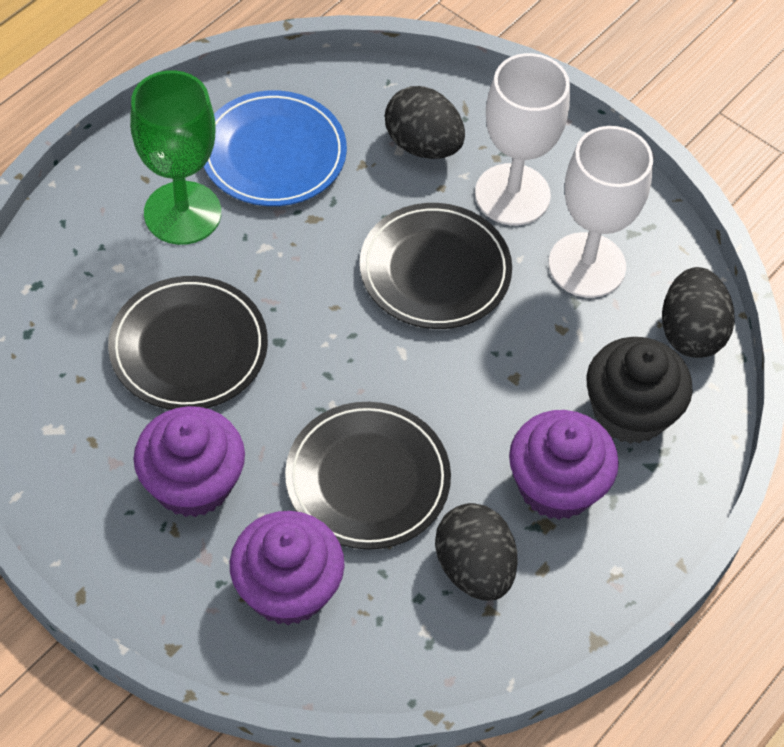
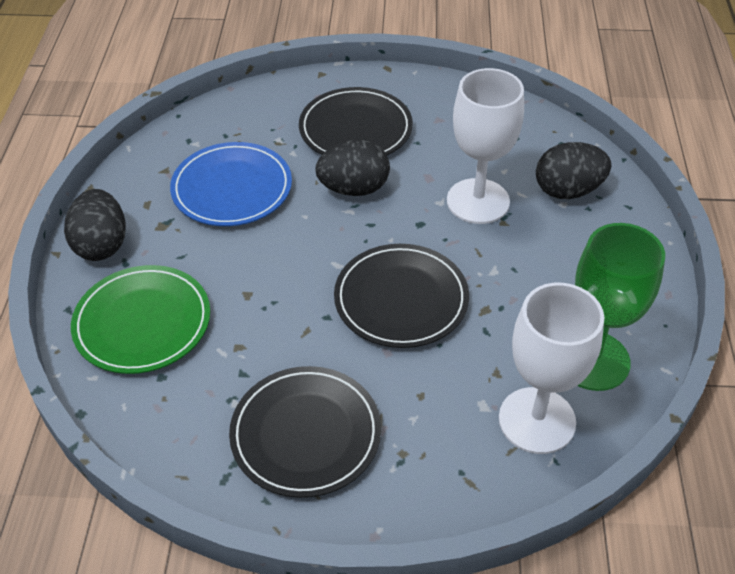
black cupcake: [586,337,693,444] = 1 -> none = 0
green plate: none = 0 -> [71,265,210,374] = 1
purple cupcake: [134,406,245,517] [230,511,345,625] [509,410,619,520] = 3 -> none = 0

